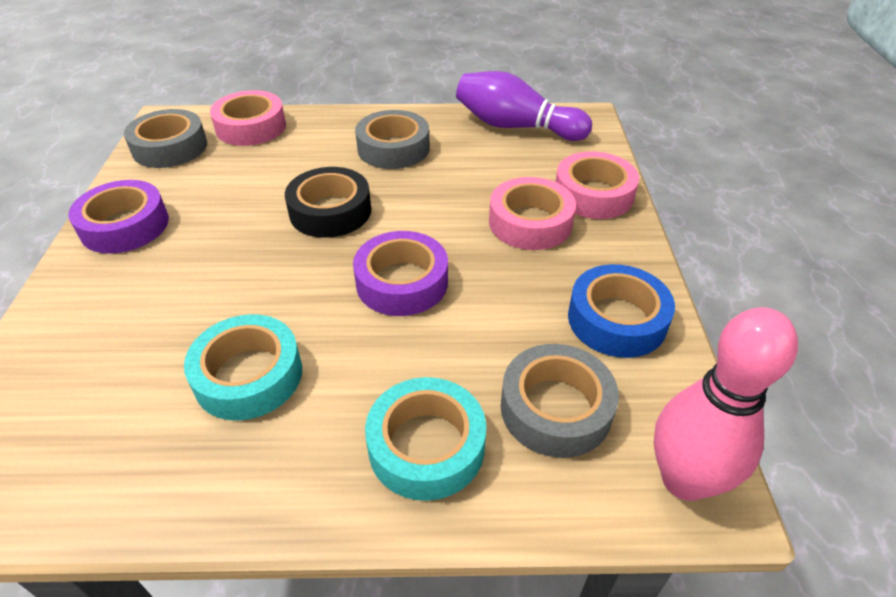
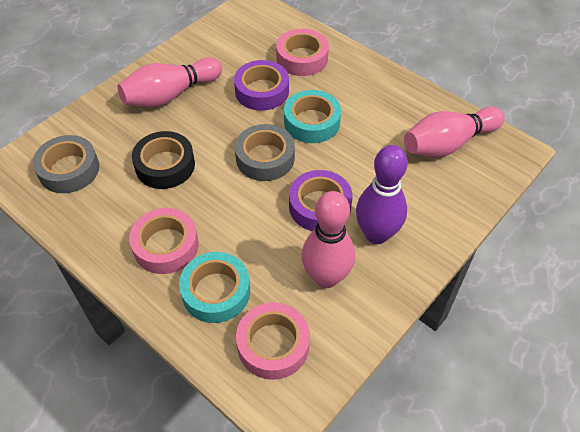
blue tape: [568,264,675,358] = 1 -> none = 0
grey tape: [124,109,207,168] [355,110,430,169] [501,344,619,458] = 3 -> [33,135,99,193] [235,124,295,181] = 2
pink bowling pin: [654,307,798,501] = 1 -> [118,57,222,107] [302,191,355,288] [404,106,505,157] = 3

